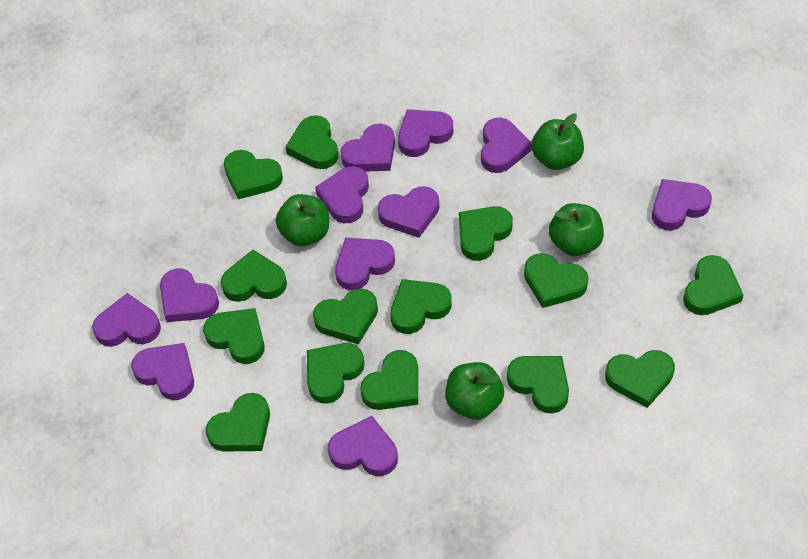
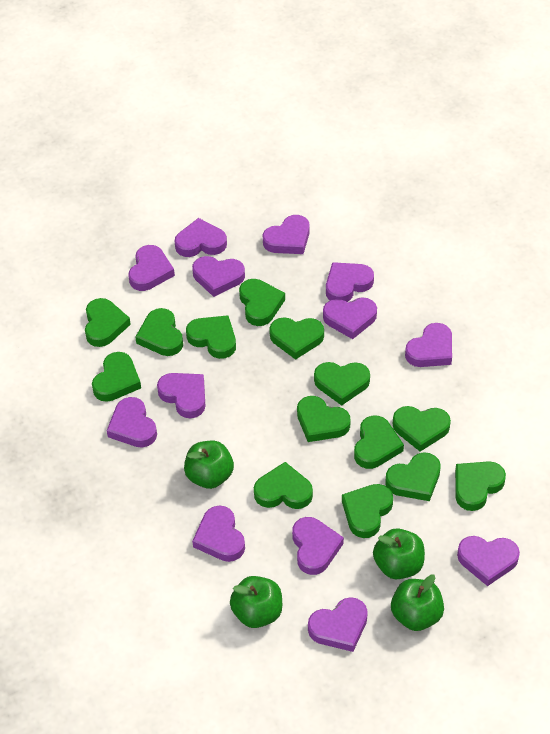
purple heart: [92,293,161,347] [131,343,194,400] [160,269,219,322] [315,166,369,223] [328,416,398,476] [335,238,395,290] [340,124,395,172] [378,186,439,238] [398,109,453,157] [481,118,532,173] [652,179,712,231] = 11 -> [107,397,157,448] [128,245,175,291] [157,373,205,418] [174,218,227,257] [192,256,245,297] [192,505,245,562] [263,215,310,254] [292,517,344,575] [308,597,368,652] [323,297,377,339] [326,262,374,302] [405,323,452,367] [457,536,520,586] = 13

